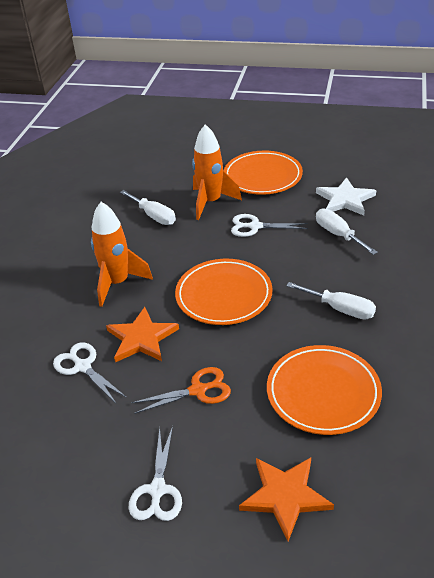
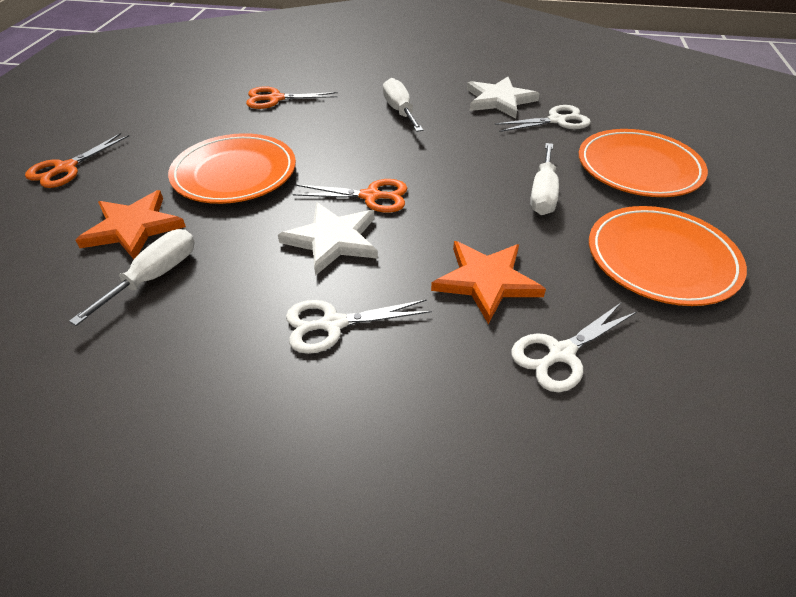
orange rocket: [91,202,153,307] [192,124,242,220] = 2 -> none = 0
orange scissors: [131,367,231,414] = 1 -> [25,133,129,188] [246,86,337,109] [293,179,407,213] = 3
white star: [316,177,376,215] = 1 -> [278,202,378,276] [467,77,540,118] = 2

